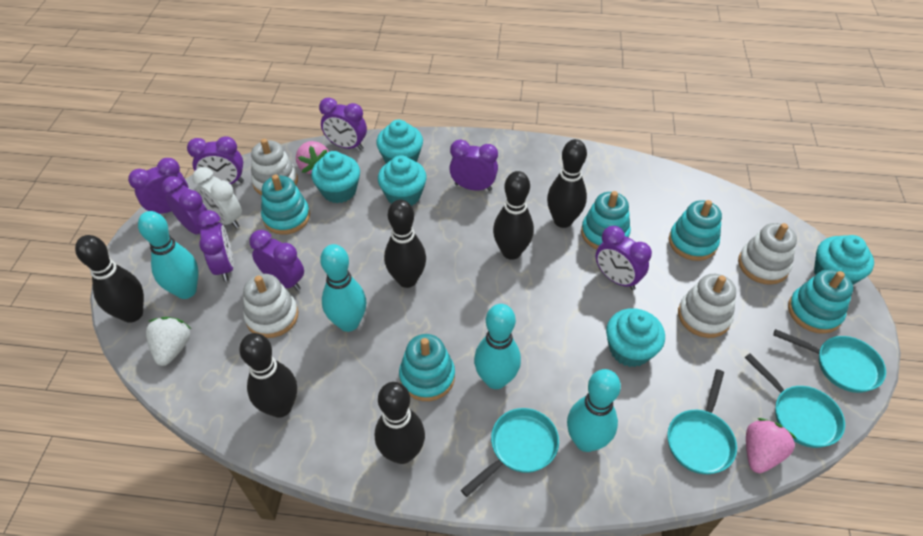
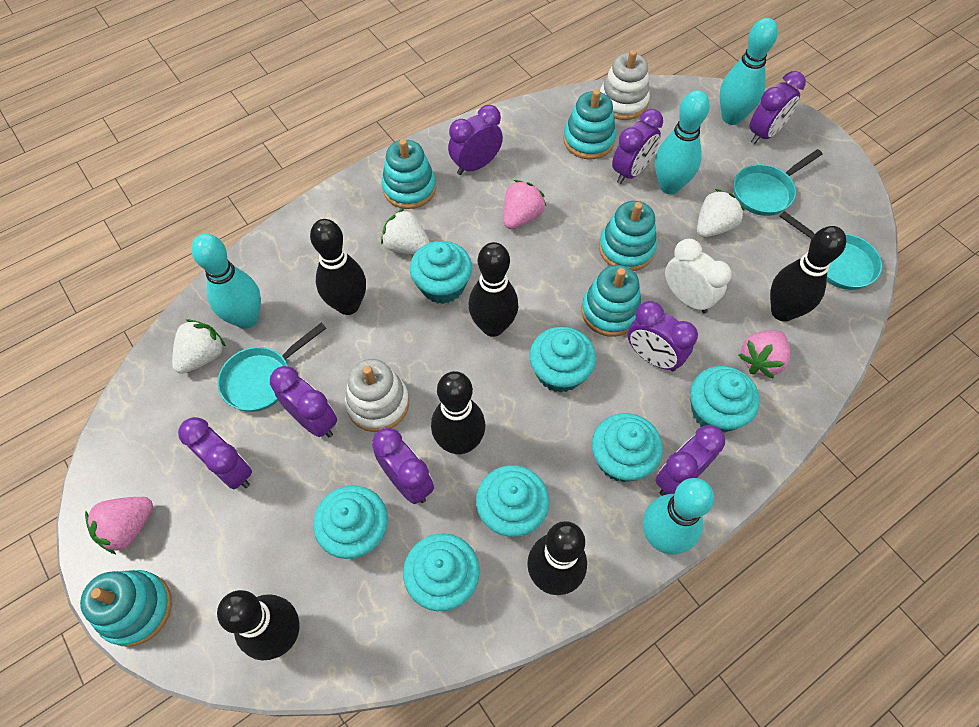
pink strawberry: [296,141,329,174] [746,418,797,473] = 2 -> [85,497,153,554] [503,180,546,229] [739,330,790,379] = 3
turquoise cupcake: [311,151,360,203] [376,120,423,164] [378,155,427,206] [606,308,665,367] [814,235,874,285] = 5 -> [313,485,388,559] [403,534,480,611] [410,241,472,304] [476,465,549,537] [529,327,596,393] [592,413,663,482] [690,366,760,433] = 7
turquoise pan: [461,408,559,497] [667,369,737,475] [745,353,845,448] [773,329,886,393] = 4 -> [218,323,326,412] [734,149,823,216] [779,211,882,290] = 3
white stacking toy: [243,274,298,338] [251,139,298,195] [678,274,736,338] [738,223,797,285] = 4 -> [345,359,409,432] [600,50,650,120] = 2
white strawberry: [146,317,191,366] = 1 -> [172,319,226,374] [381,209,430,255] [697,189,745,237] = 3

